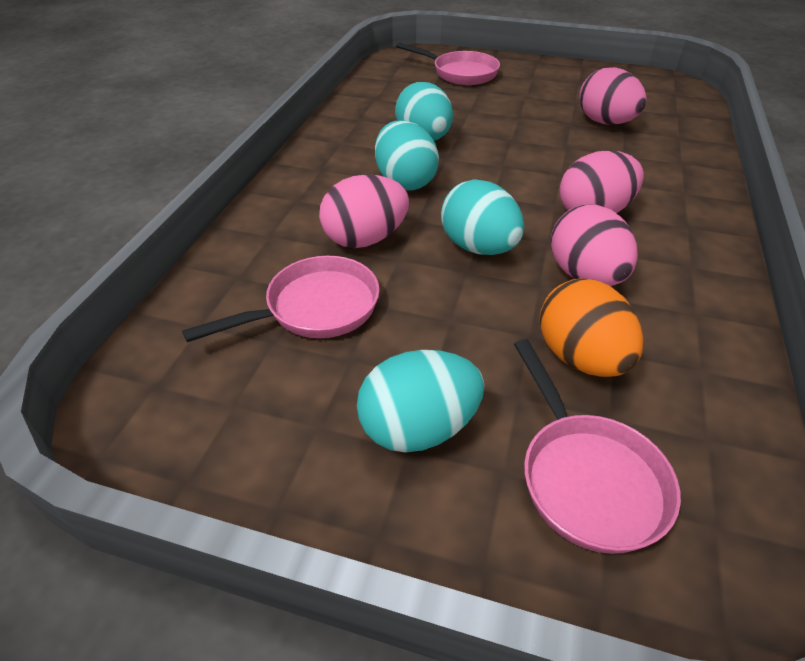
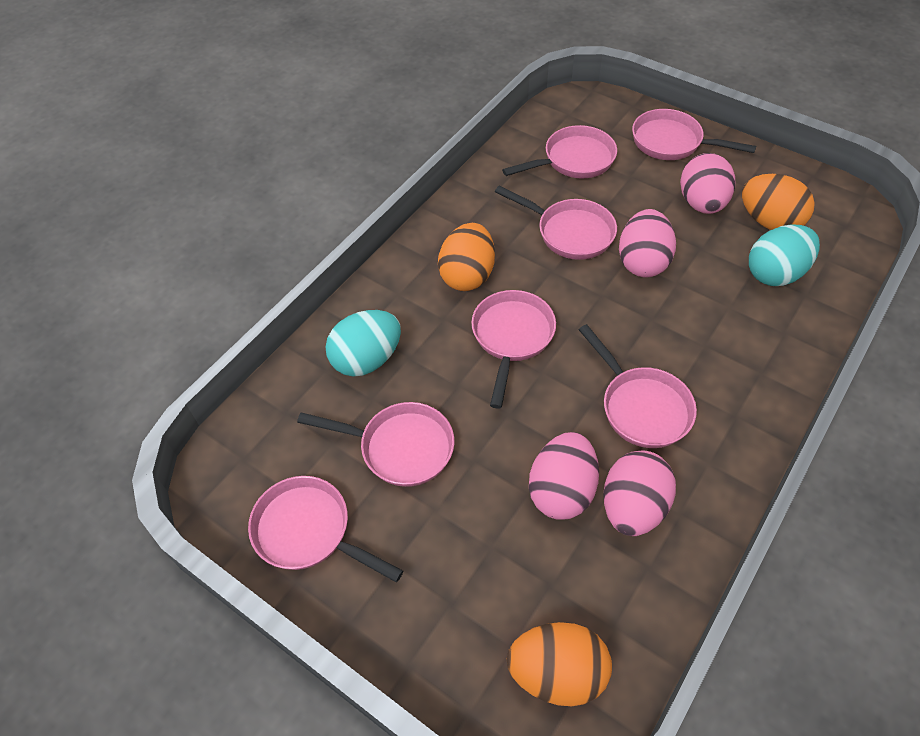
orange egg: [540,278,643,377] = 1 -> [438,223,495,291] [507,622,612,706] [742,174,815,230] = 3
pink pan: [182,256,380,342] [396,42,500,85] [514,339,681,554] = 3 -> [248,476,403,582] [297,402,454,487] [471,290,556,409] [495,186,617,260] [502,125,617,178] [578,324,697,448] [632,109,756,160] = 7
turquoise egg: [357,350,484,452] [375,120,439,191] [395,82,453,141] [441,179,524,255] = 4 -> [325,310,401,377] [749,225,820,286] = 2

